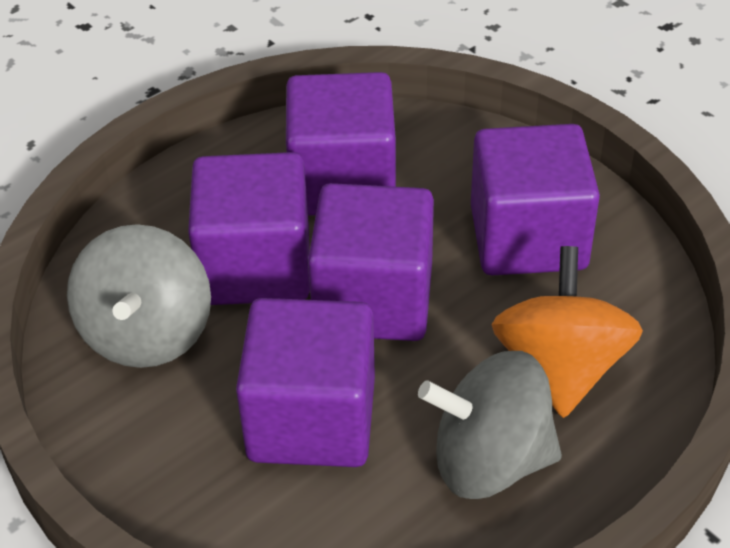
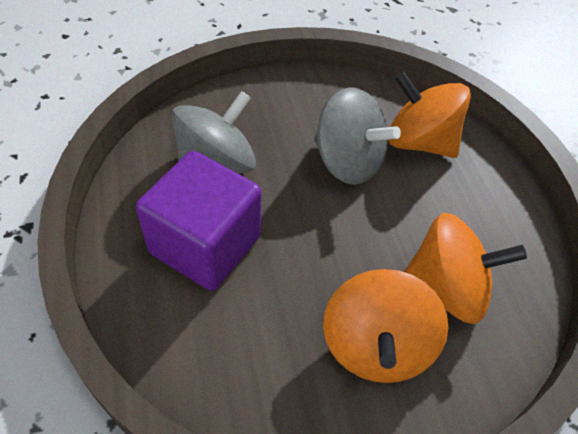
orange spinning top: [492,246,643,418] = 1 -> [323,269,448,383] [388,71,471,158] [404,213,527,324] = 3
purple cube: [188,152,310,305] [236,298,375,467] [286,72,396,216] [308,183,434,341] [471,124,600,276] = 5 -> [136,151,261,291] = 1

